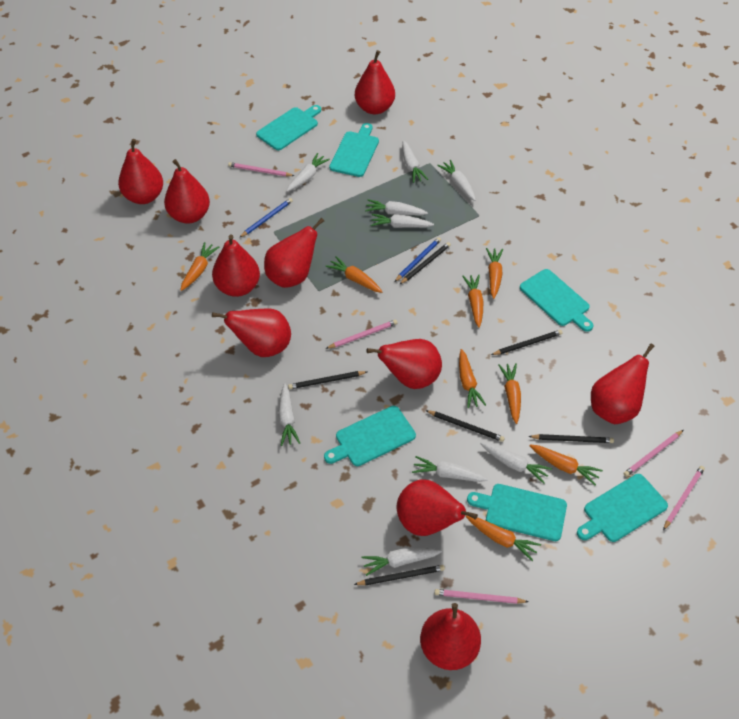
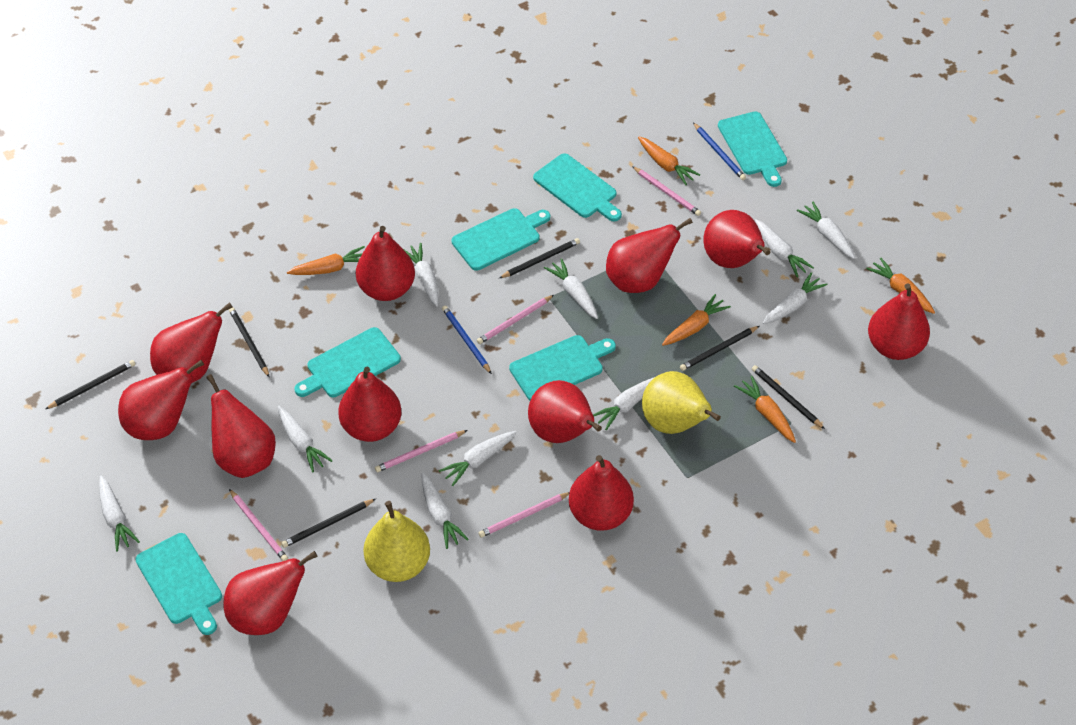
orange carrot: [180,242,219,291] [326,256,383,293] [459,349,486,408] [462,275,484,328] [466,515,541,561] [486,248,503,299] [498,363,521,424] [530,445,603,486] = 8 -> [287,246,365,275] [638,137,700,185] [662,294,731,346] [734,376,796,443] [866,257,935,314] = 5
red pear: [118,139,163,204] [164,159,210,224] [212,235,260,297] [212,308,291,357] [264,218,324,288] [355,50,395,114] [366,339,442,389] [397,479,478,536] [420,603,481,670] [591,344,654,424] = 10 -> [118,360,204,440] [150,302,232,383] [206,374,276,478] [224,551,318,635] [338,367,402,442] [356,226,415,301] [528,380,602,443] [569,455,634,531] [606,218,693,293] [703,210,770,268] [868,283,930,360] = 11
white carrot: [278,384,300,446] [287,153,330,192] [362,548,442,576] [365,199,428,216] [371,214,434,228] [402,141,428,183] [412,456,488,482] [437,160,476,201] [480,442,552,484] = 9 -> [99,476,140,551] [278,405,333,472] [402,243,439,307] [422,473,469,549] [439,431,517,486] [544,258,598,319] [593,377,655,430] [755,219,814,277] [763,272,828,324] [797,201,855,259] = 10
yellow pear: none = 0 -> [363,501,430,582] [642,371,721,434] = 2

